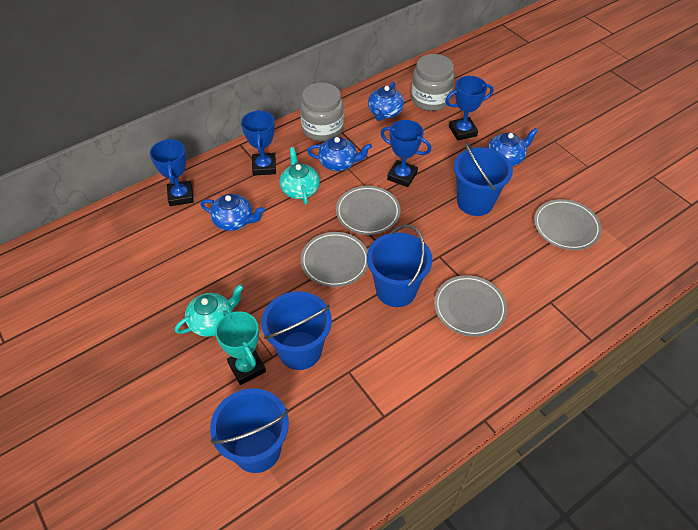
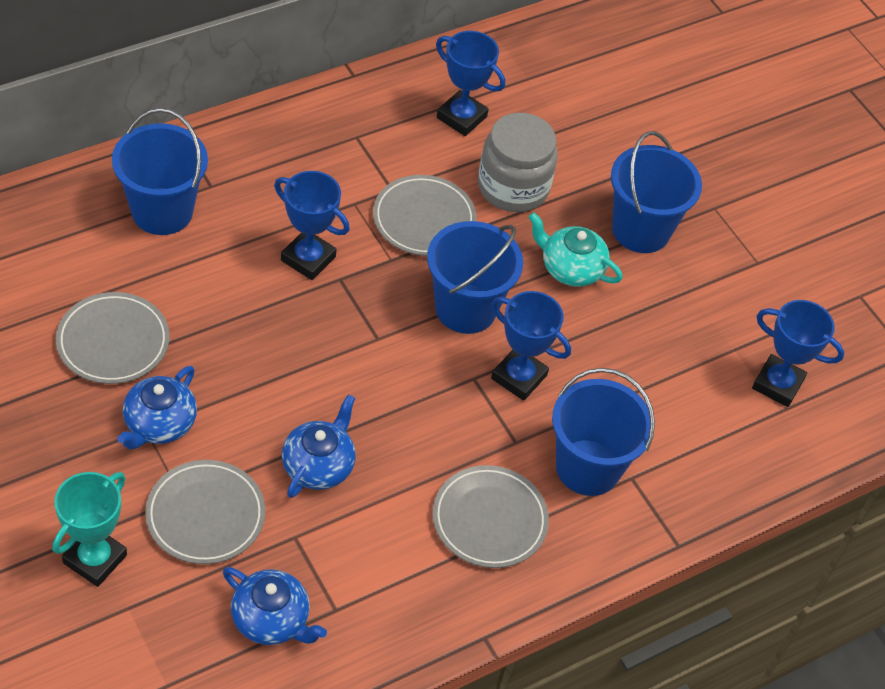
blue teapot: [200,194,265,231] [307,137,372,171] [368,82,404,121] [487,128,538,167] = 4 -> [117,366,197,450] [223,567,327,645] [282,394,356,498] = 3
grey jar: [300,82,344,141] [411,54,455,111] = 2 -> [478,113,558,212] = 1
turquoise teapot: [175,284,244,337] [280,147,320,205] = 2 -> [528,212,623,287] = 1

